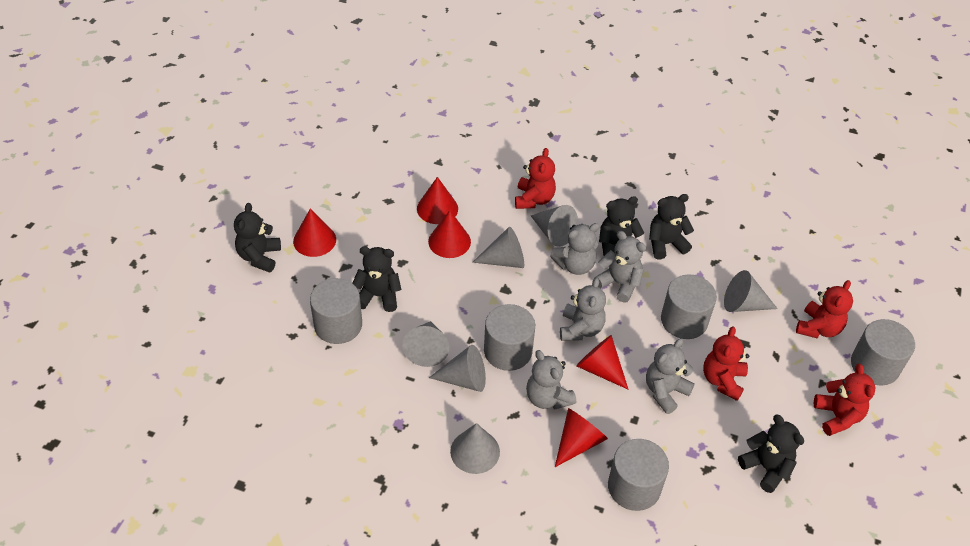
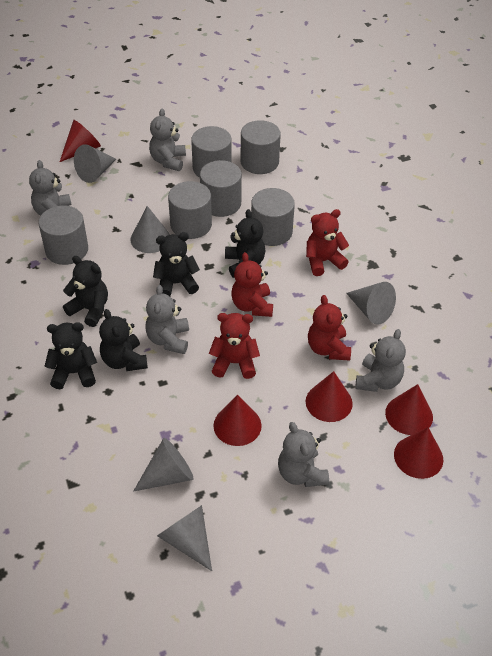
grey cone: [402,321,449,367] [429,345,486,392] [450,423,500,474] [472,227,524,268] [531,205,578,247] [724,270,778,312] = 6 -> [74,144,116,183] [131,206,170,253] [133,438,194,492] [157,505,212,571] [346,282,396,325] = 5
grey cylinder: [310,278,362,344] [484,304,535,371] [608,439,669,511] [661,274,717,339] [851,319,915,386] = 5 -> [38,205,88,265] [168,181,212,239] [191,126,232,177] [200,160,242,217] [241,120,281,174] [251,188,295,246] = 6

